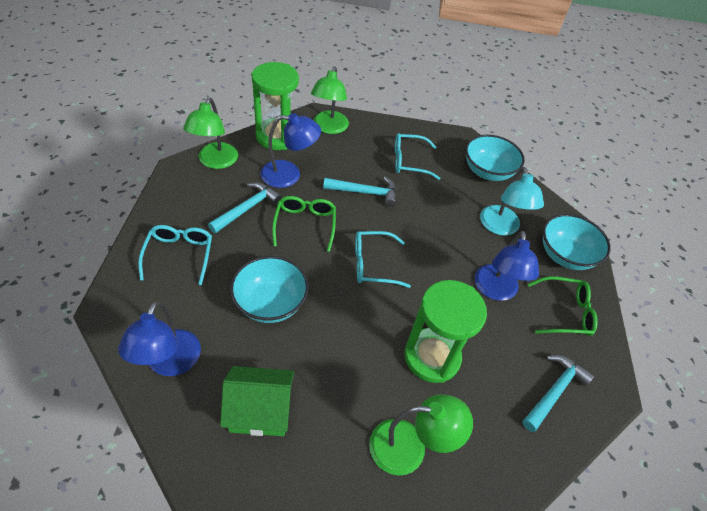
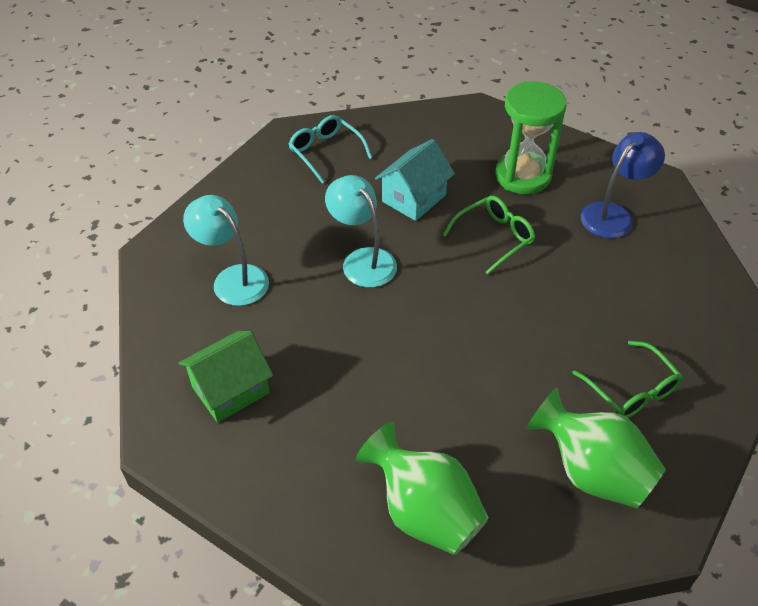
blue lamp: [118,301,201,376] [260,113,321,188] [475,231,539,301] = 3 -> [581,132,665,238] = 1
green hourglass: [252,62,299,150] [404,280,487,383] = 2 -> [495,81,567,194] = 1
green lamp: [183,97,238,169] [311,66,349,134] [369,394,473,476] = 3 -> none = 0
green vase: none = 0 -> [356,422,489,555] [526,387,666,508] = 2
turquoise bowl: [230,256,309,323] [466,135,525,181] [543,214,611,270] = 3 -> none = 0
turquoise glasses: [138,225,212,285] [355,231,411,288] [395,133,441,180] = 3 -> [288,115,372,183] = 1
turquoise hammer: [208,182,282,233] [323,177,396,207] [522,355,594,432] = 3 -> none = 0
turquoise house: none = 0 -> [375,139,455,221] = 1
turquoise lamp: [480,167,544,236] = 1 -> [183,195,269,306] [325,175,397,288] = 2

